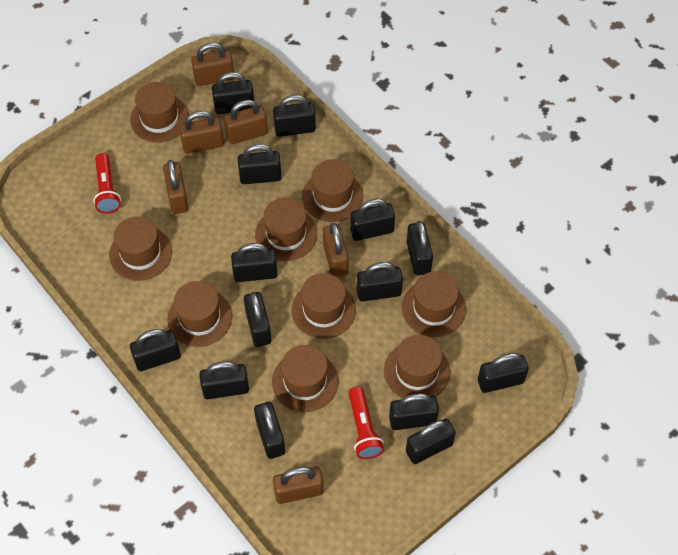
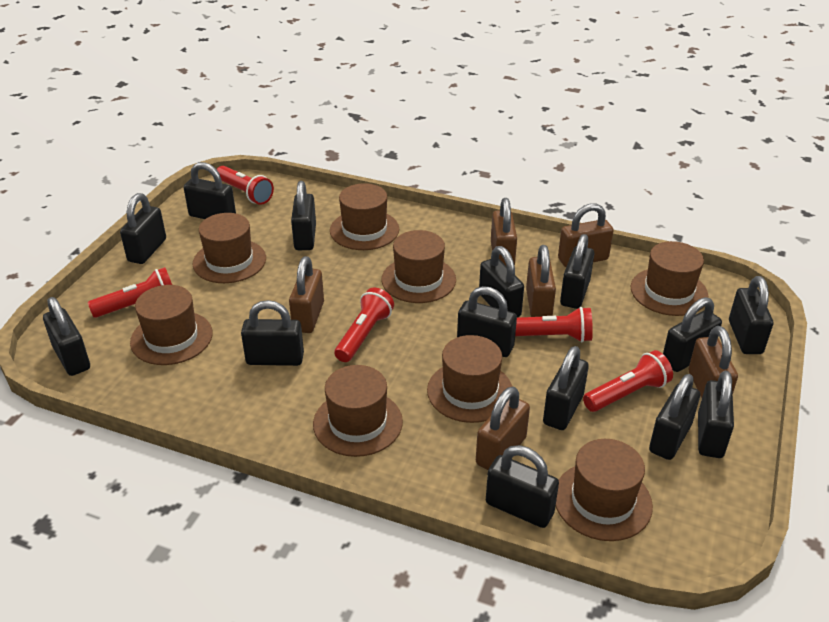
brown hat: [109,217,172,281] [130,82,189,143] [167,281,232,347] [255,197,317,261] [272,345,339,412] [292,273,356,339] [302,159,363,222] [384,335,450,398] [402,271,466,337] = 9 -> [130,285,213,365] [193,213,266,283] [313,365,403,457] [330,183,399,250] [381,230,456,303] [427,335,513,423] [556,439,653,541] [631,241,708,316] = 8
red flashlight: [93,153,121,213] [349,387,384,459] = 2 -> [88,267,172,318] [216,166,274,205] [334,288,394,362] [515,307,593,342] [583,350,673,412] = 5

